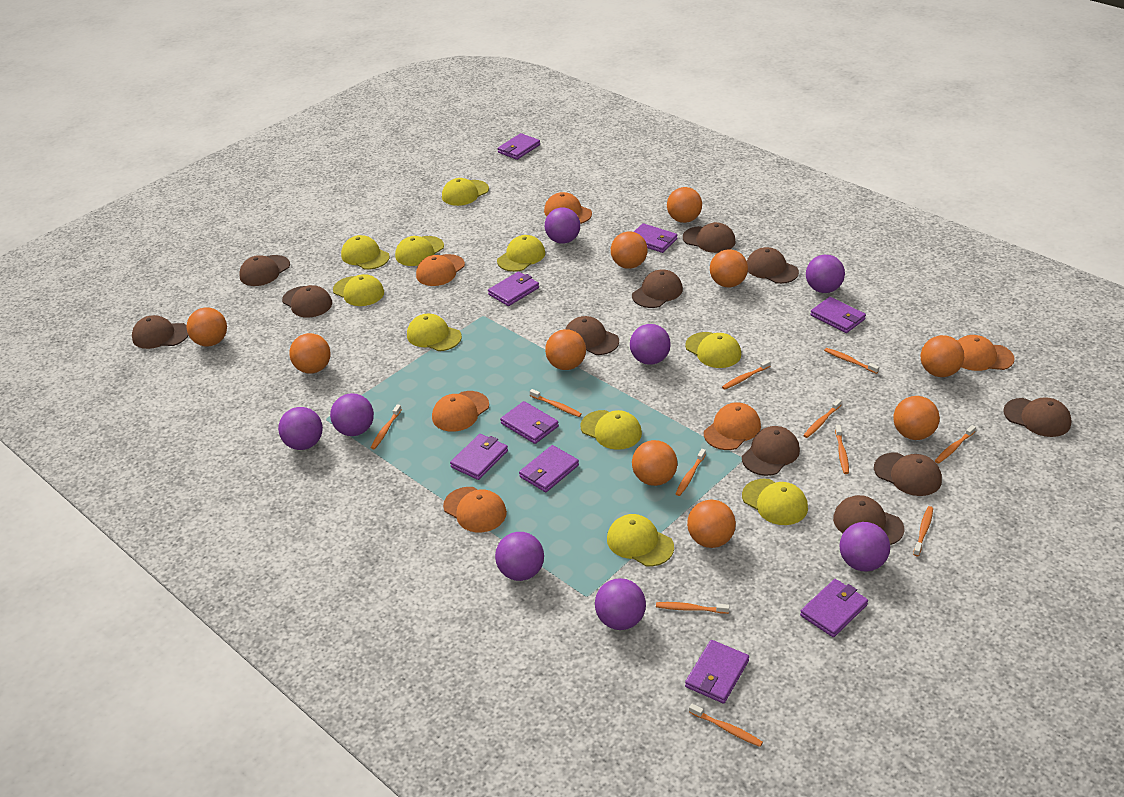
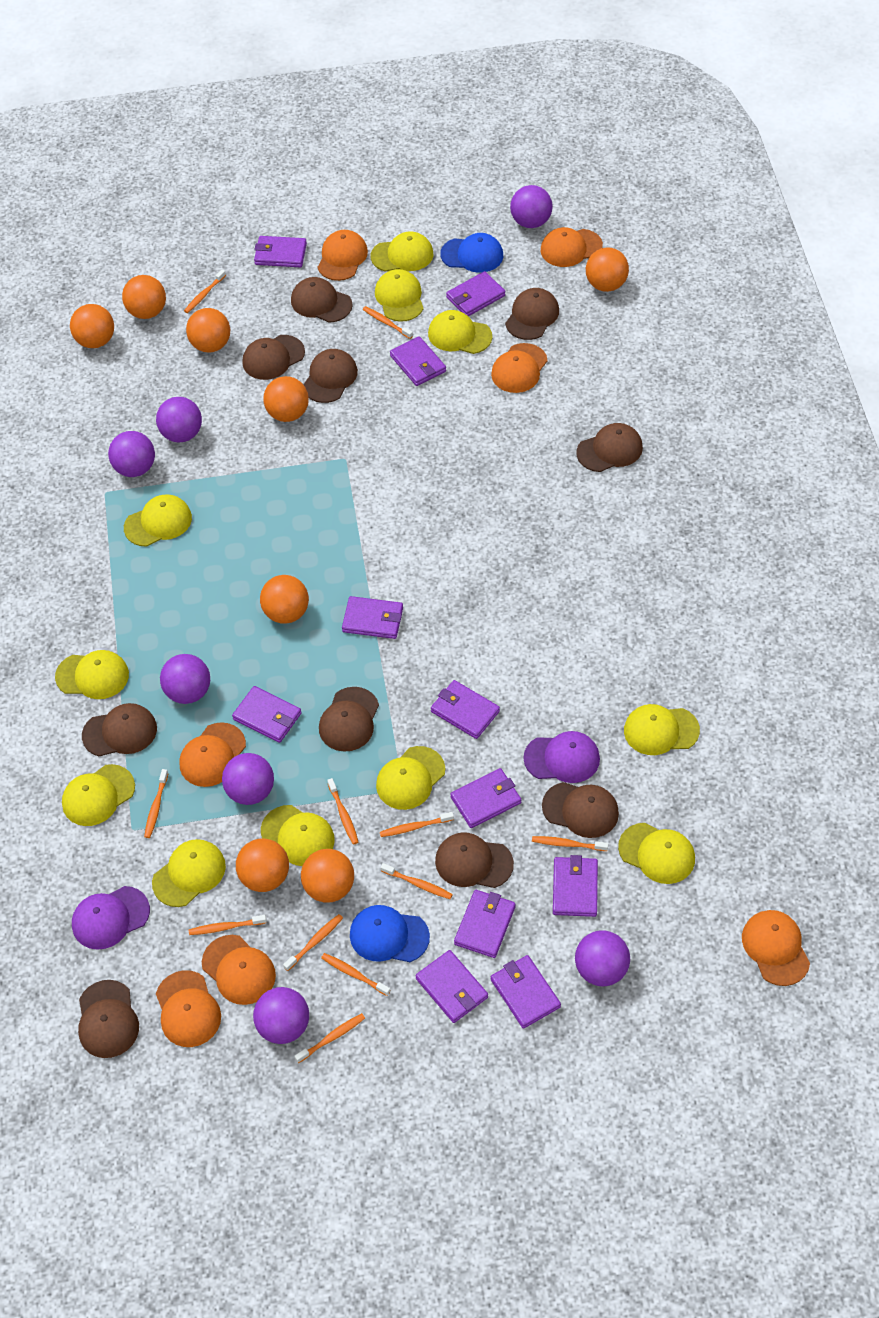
blue cap: none = 0 -> [350,905,430,962] [440,233,503,273] = 2
brown cap: [132,315,189,349] [239,255,290,286] [282,285,332,318] [566,316,619,355] [632,269,683,308] [683,222,735,253] [742,426,800,476] [747,247,799,284] [833,495,904,545] [874,453,942,496] [1003,397,1072,437] = 11 -> [78,980,139,1058] [82,703,157,756] [242,335,305,380] [291,277,352,323] [303,349,358,403] [319,687,379,752] [435,832,514,888] [505,288,559,340] [542,782,619,838] [576,423,643,472] = 10
orange ball: [187,307,227,346] [289,333,331,374] [545,329,586,370] [611,231,648,269] [632,440,677,486] [667,187,702,223] [687,500,736,548] [710,249,748,287] [893,396,940,440] [920,335,964,377] = 10 -> [70,304,114,348] [122,275,166,319] [186,308,230,353] [236,839,289,892] [260,575,309,624] [263,376,309,422] [301,849,354,903] [586,247,629,292] = 8
orange cap: [416,254,465,286] [432,391,489,432] [443,487,507,532] [544,192,592,224] [704,402,761,450] [957,335,1014,371] = 6 -> [156,970,221,1047] [180,722,246,787] [202,935,276,1005] [317,230,368,281] [491,343,548,393] [541,227,603,267] [742,910,810,986] = 7
purple ball: [278,407,323,450] [330,393,374,436] [495,532,544,581] [545,207,580,244] [595,578,646,630] [630,324,671,365] [806,255,845,293] [840,522,890,572] = 8 -> [108,431,155,477] [156,397,202,442] [160,654,210,704] [222,753,274,805] [253,987,309,1044] [510,185,553,228] [575,930,630,986] = 7
purple cap: none = 0 -> [72,886,150,950] [523,731,600,783] = 2
purple wallet: [450,434,508,480] [488,271,539,306] [498,133,540,160] [500,401,559,444] [519,445,579,492] [634,223,677,253] [685,640,749,704] [800,579,868,637] [810,297,866,333] = 9 -> [232,686,302,743] [254,236,307,267] [342,596,403,639] [390,336,446,386] [415,950,488,1023] [431,680,500,739] [446,271,505,316] [450,768,521,828] [454,890,515,958] [491,955,561,1029] [553,855,598,917] = 11
yellow cap: [333,274,384,306] [341,235,390,270] [395,236,444,266] [407,314,462,351] [442,178,489,206] [497,235,545,272] [580,410,642,450] [607,514,674,566] [685,332,741,368] [742,479,808,525] = 10 -> [55,650,129,699] [62,764,135,826] [124,494,192,547] [152,839,226,907] [261,805,335,866] [371,231,433,271] [375,269,424,322] [376,746,445,810] [428,310,492,354] [618,823,695,884] [624,704,700,755] = 11

